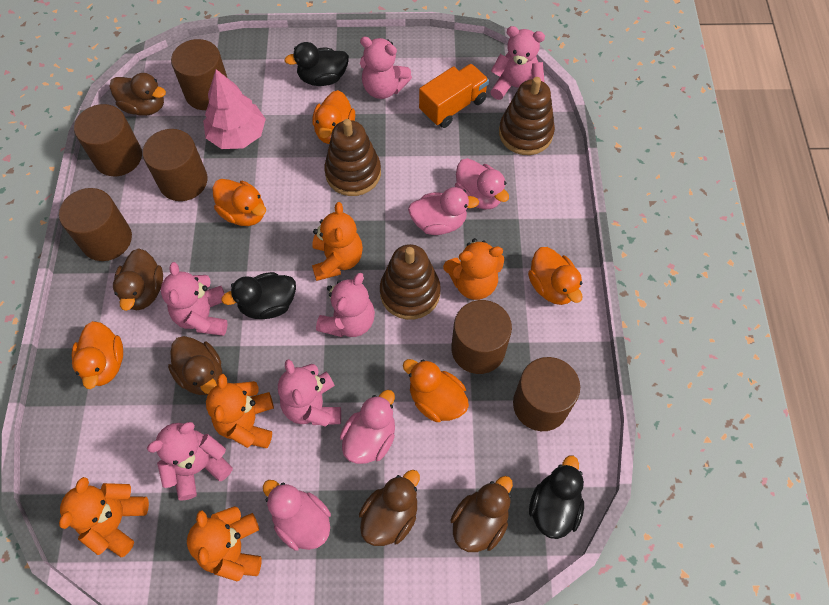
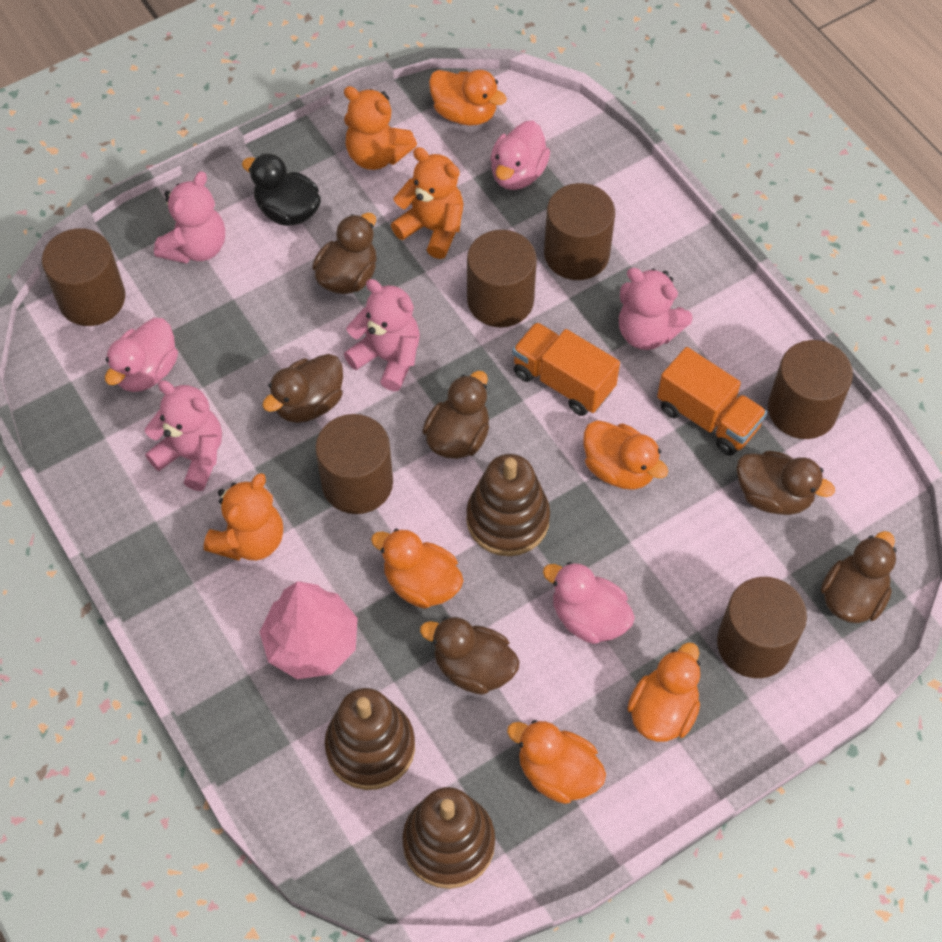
black duck: [221,272,296,319] [284,42,349,86] [529,456,584,539] = 3 -> [242,153,321,226] = 1
brown duck: [110,73,166,116] [113,249,163,311] [168,336,222,395] [359,470,420,546] [450,476,513,552] = 5 -> [262,354,343,423] [312,213,377,294] [420,617,520,695] [422,371,489,459] [737,451,835,515] [821,531,896,623] = 6
orange teddy bear: [59,477,149,557] [187,506,262,581] [206,374,274,448] [312,202,363,281] [443,238,504,300] = 5 -> [204,473,283,560] [344,86,417,170] [391,147,463,259] = 3
orange truck: [419,64,489,128] = 1 -> [512,322,620,416] [657,347,767,456] = 2
pink duck: [263,480,331,551] [340,390,395,464] [408,187,479,235] [455,158,509,209] = 4 -> [105,318,178,392] [490,121,550,190] [543,562,635,644] = 3
pink teddy bear: [147,422,233,501] [161,262,228,336] [278,359,341,426] [316,273,375,337] [360,37,412,99] [490,26,545,100] = 6 -> [145,380,222,491] [154,171,225,264] [344,279,420,391] [619,268,693,350] = 4

